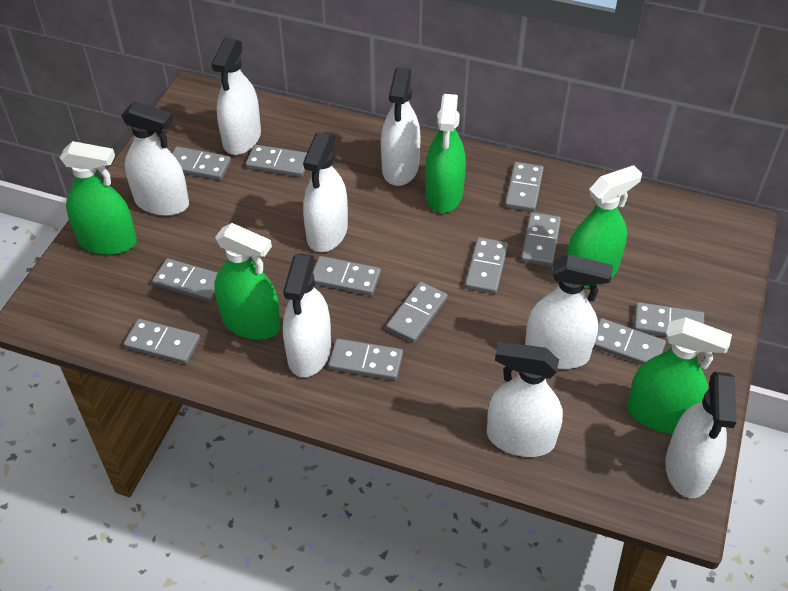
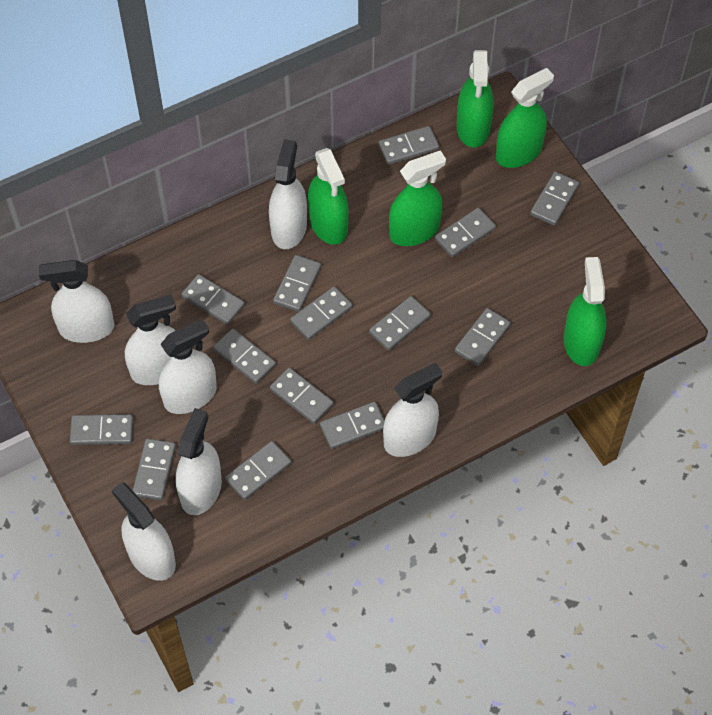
grey domino: [124,319,200,364] [152,258,218,302] [172,146,231,180] [246,144,307,177] [313,256,381,296] [328,339,403,380] [386,282,448,343] [465,237,508,294] [505,162,544,212] [521,212,561,267] [593,318,666,365] [634,302,704,337] = 12 -> [70,414,133,445] [133,439,176,500] [182,274,245,325] [213,329,276,384] [225,441,291,500] [270,368,334,424] [273,255,321,312] [290,287,353,340] [320,402,385,449] [369,296,431,351] [379,126,439,165] [435,208,496,257] [454,308,511,366] [530,172,579,226] = 14
white spray bottle: [121,101,189,216] [212,38,261,155] [283,254,331,377] [303,132,348,252] [381,67,421,186] [487,342,563,457] [525,254,613,369] [665,372,736,498] = 8 -> [39,260,114,343] [112,482,176,581] [125,295,176,385] [159,319,217,414] [176,408,222,515] [269,139,307,249] [383,362,443,457] = 7

